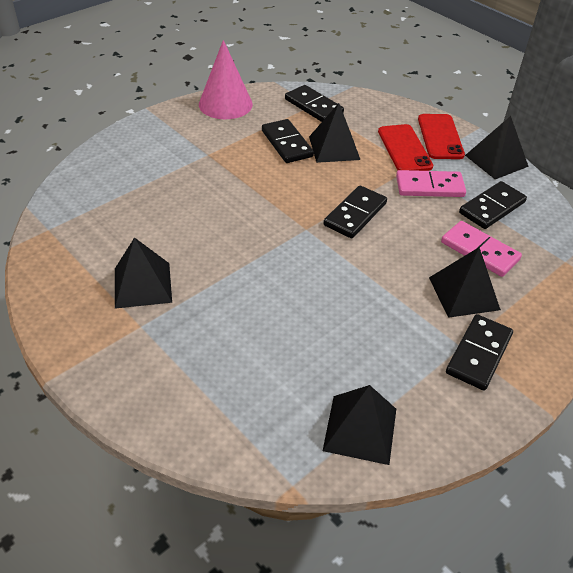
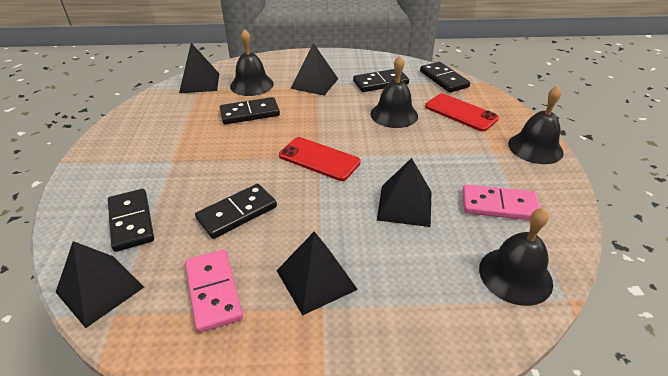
black bell: none = 0 -> [230,29,274,96] [370,56,418,128] [479,208,553,306] [508,86,564,164] = 4
pink cone: [199,40,253,119] = 1 -> none = 0

